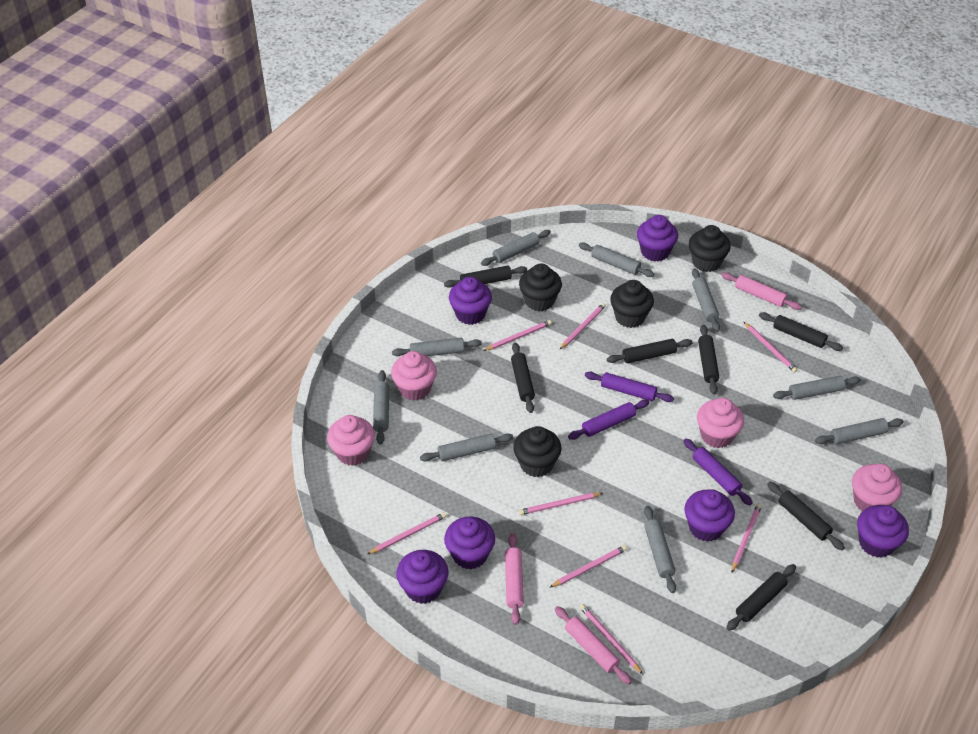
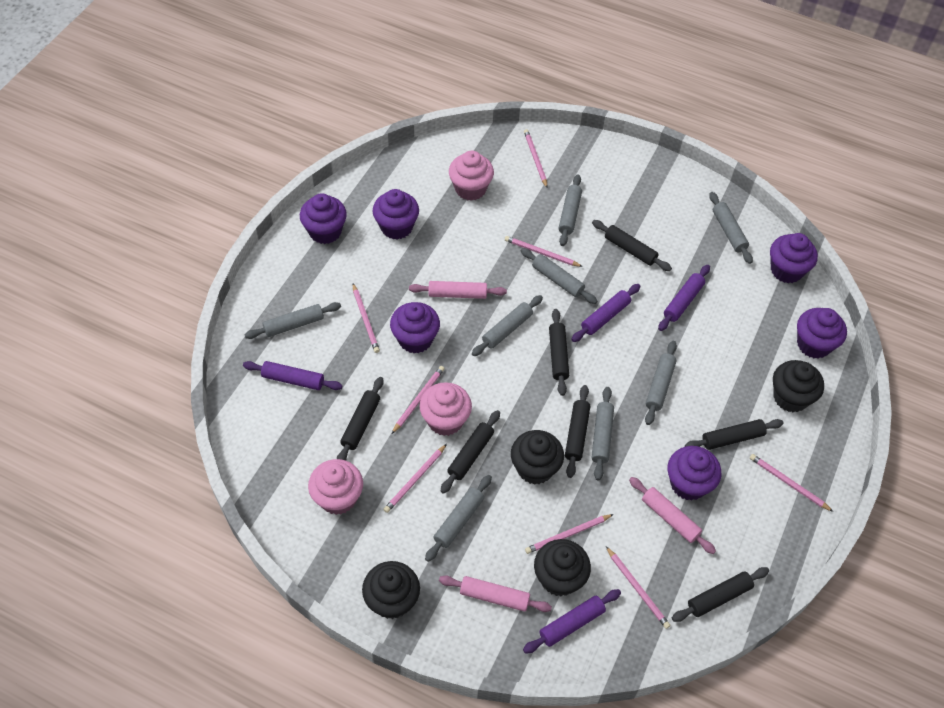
grey rolling pin: [373,370,389,445] [392,338,482,356] [420,433,513,462] [481,230,551,266] [579,243,654,277] [644,506,676,593] [692,268,720,332] [773,376,861,400] [815,418,904,444] = 9 -> [244,302,341,339] [425,475,492,562] [472,295,543,356] [521,248,597,304] [559,174,582,246] [592,387,614,480] [645,341,677,425] [709,192,753,264] = 8
pink cupcake: [327,415,375,466] [391,351,437,401] [697,398,744,448] [852,464,902,512] = 4 -> [308,459,363,515] [419,382,472,436] [449,151,494,201] = 3
purple rolling pin: [568,400,649,440] [585,372,674,402] [684,439,753,505] = 3 -> [243,361,342,390] [523,589,621,654] [571,284,641,342] [658,265,710,331] = 4

